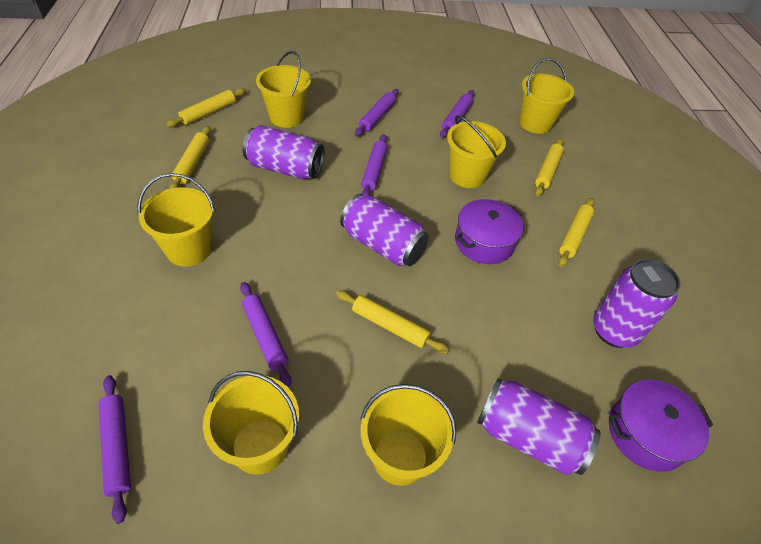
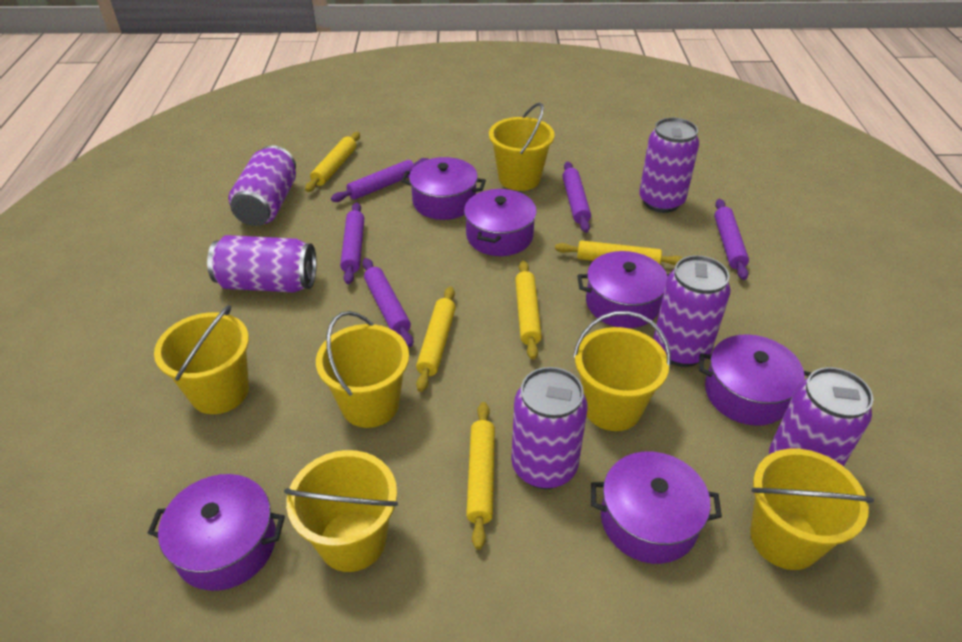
purple can: [242,125,325,179] [340,194,429,266] [477,378,601,475] [593,258,681,348] = 4 -> [207,235,317,293] [228,145,296,226] [511,367,588,489] [639,118,699,213] [653,255,731,367] [769,367,873,467] = 6
purple pot: [455,199,524,264] [609,380,713,472] = 2 -> [147,474,285,591] [401,157,486,220] [464,188,537,256] [577,251,670,328] [591,452,722,564] [699,334,812,426] = 6

